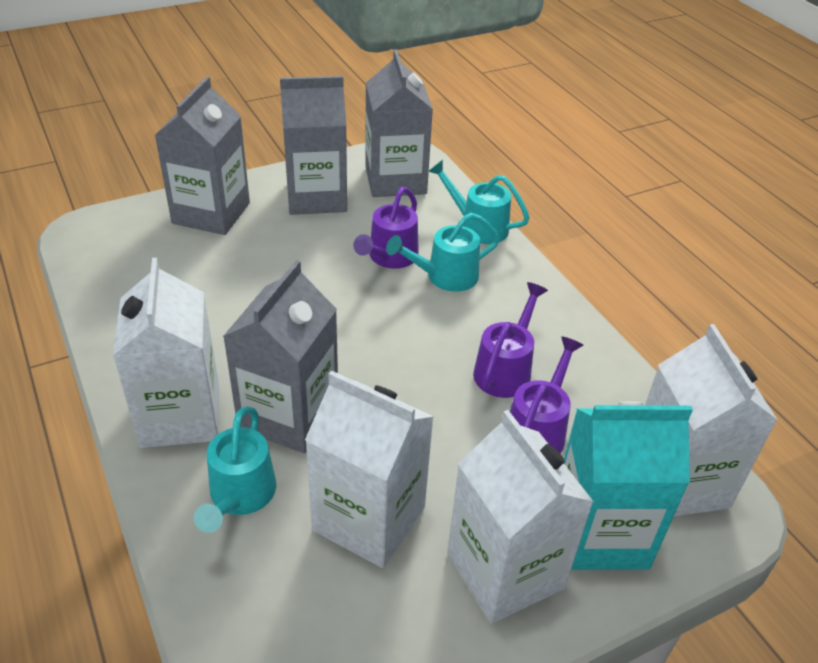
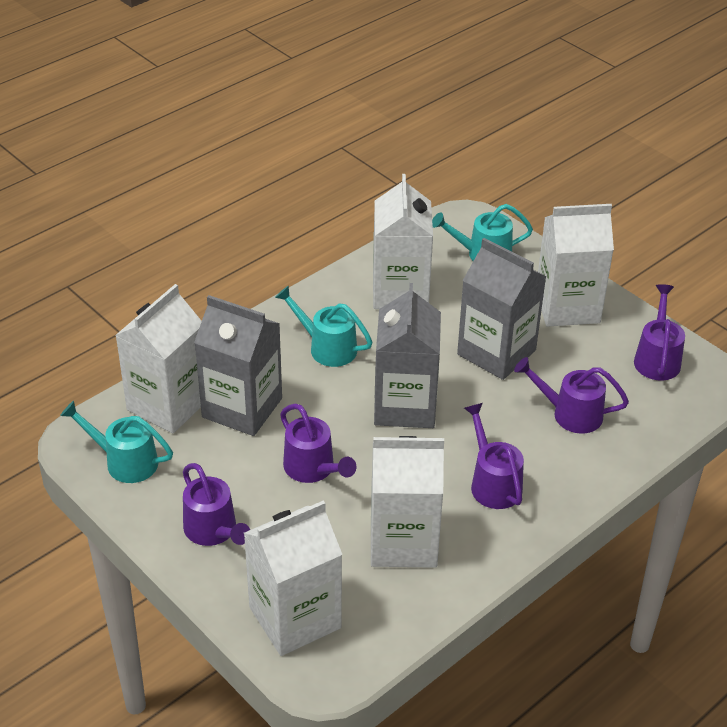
grey carton: [155,77,250,235] [223,260,338,453] [280,76,347,215] [365,49,433,197] = 4 -> [194,295,282,436] [374,283,441,428] [457,238,547,380] = 3
purple watering can: [353,187,419,269] [473,282,548,398] [510,336,583,453] = 3 -> [183,463,250,546] [280,404,356,483] [464,403,524,509] [514,357,629,434] [634,284,685,381] = 5
turquoise carton: [564,402,693,570] = 1 -> none = 0
white carton: [113,258,219,448] [305,370,434,568] [447,410,594,624] [645,324,778,516] = 4 -> [115,284,202,433] [244,501,343,656] [371,436,444,568] [373,174,433,309] [538,204,614,327] = 5

